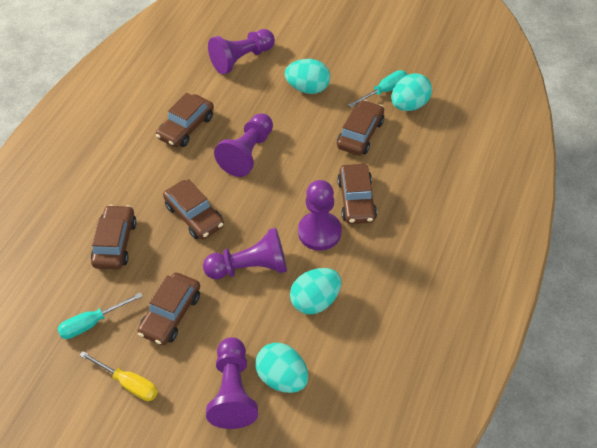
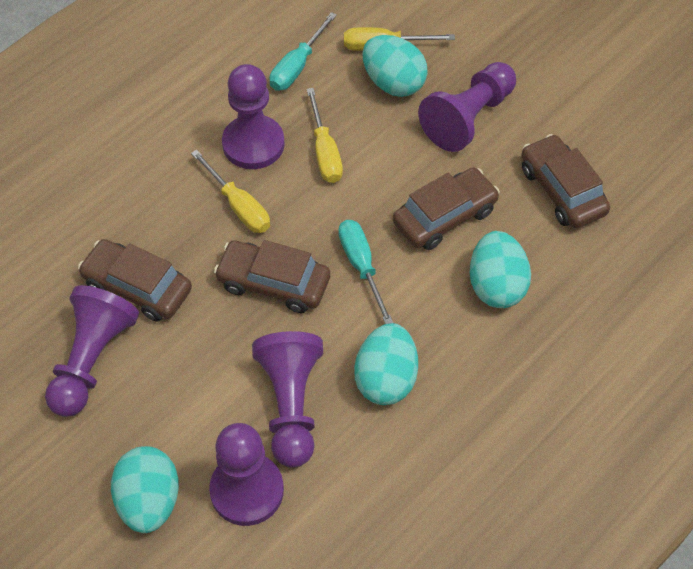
brown car: [91,205,137,270] [138,273,200,345] [156,93,214,147] [163,179,224,239] [337,100,384,156] [337,164,377,224] = 6 -> [78,239,192,322] [214,240,330,313] [393,168,500,250] [521,134,610,228] = 4
yellow screwdriver: [79,351,158,401] = 1 -> [191,150,270,233] [307,88,343,183] [344,27,455,51] = 3

